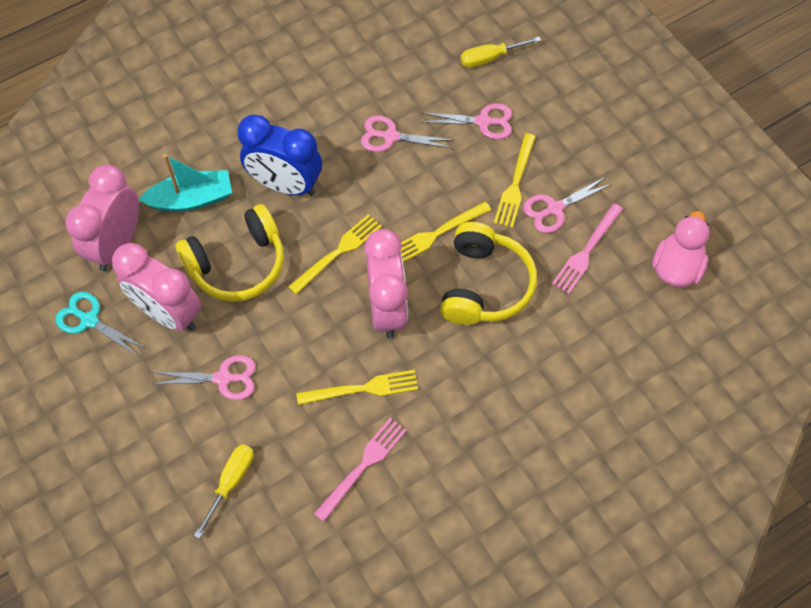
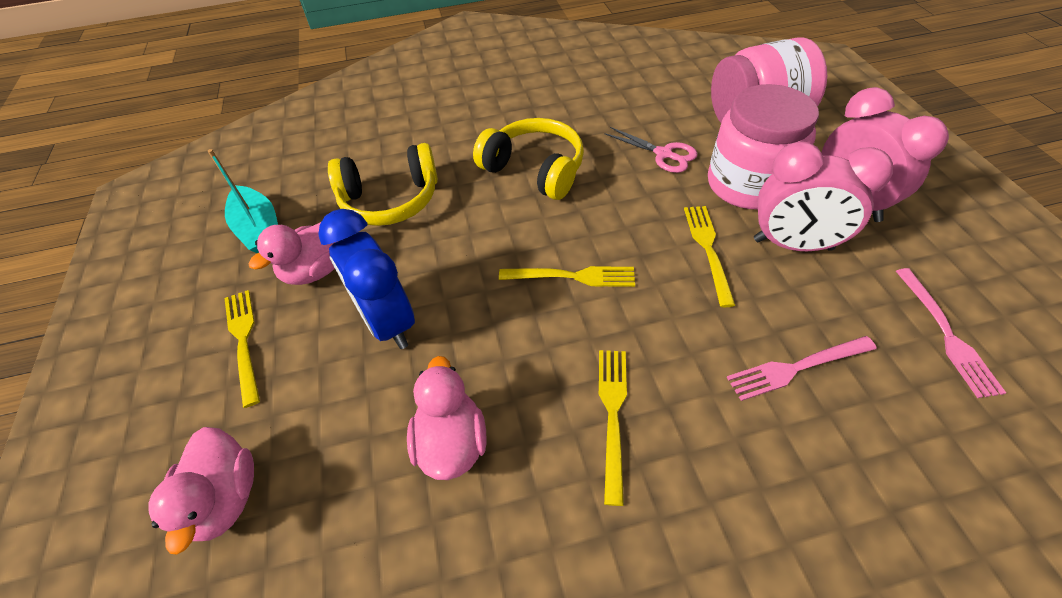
pink clock: [65,164,139,271] [112,243,201,331] [364,229,408,339] = 3 -> [754,141,893,251] [822,87,949,222] = 2
pink duck: [652,211,710,287] = 1 -> [148,427,254,555] [249,222,338,285] [407,356,486,480] = 3
pink jar: none = 0 -> [708,84,819,209] [711,38,827,123] = 2
pink scissors: [153,355,256,400] [361,116,454,152] [421,103,512,139] [523,177,613,233] = 4 -> [604,127,698,173] = 1
turquoise scissors: [55,292,147,357] = 1 -> none = 0
yellow screwdriver: [194,444,254,539] [461,37,541,68] = 2 -> none = 0

